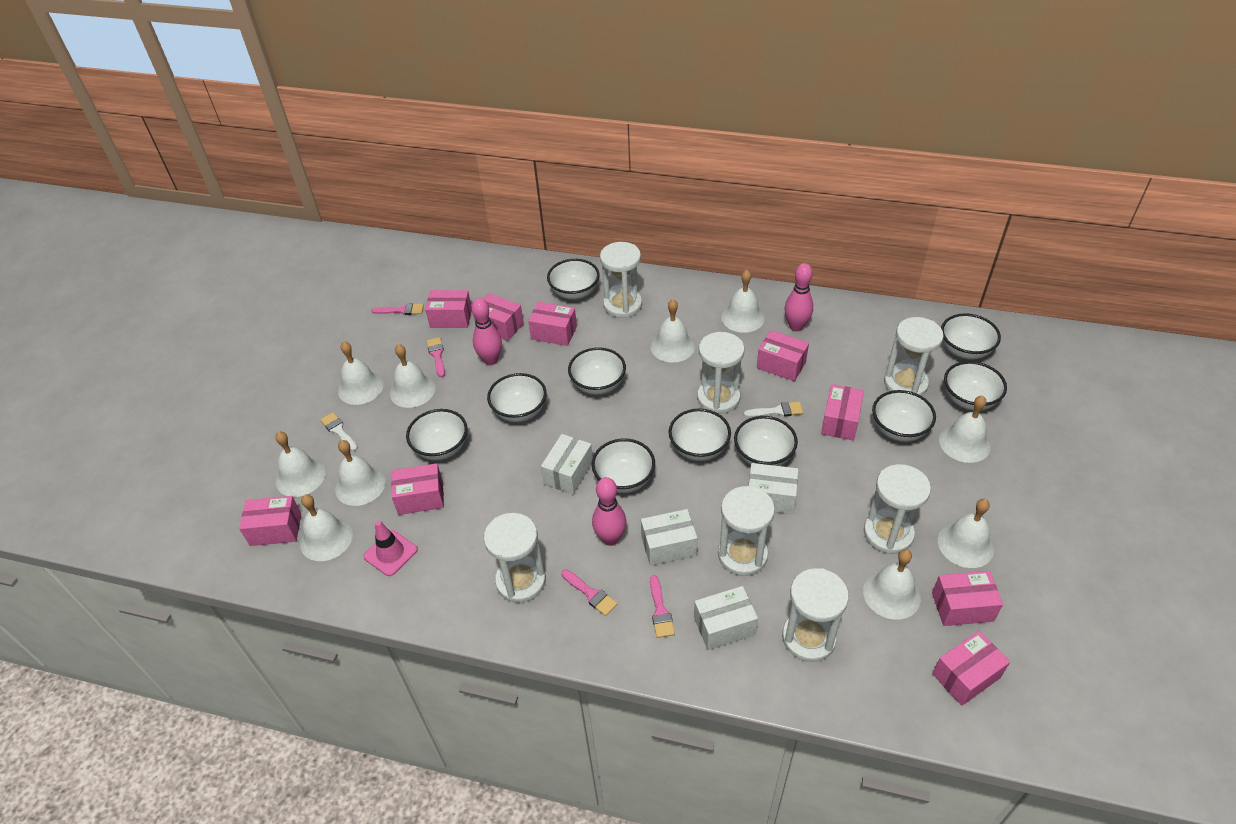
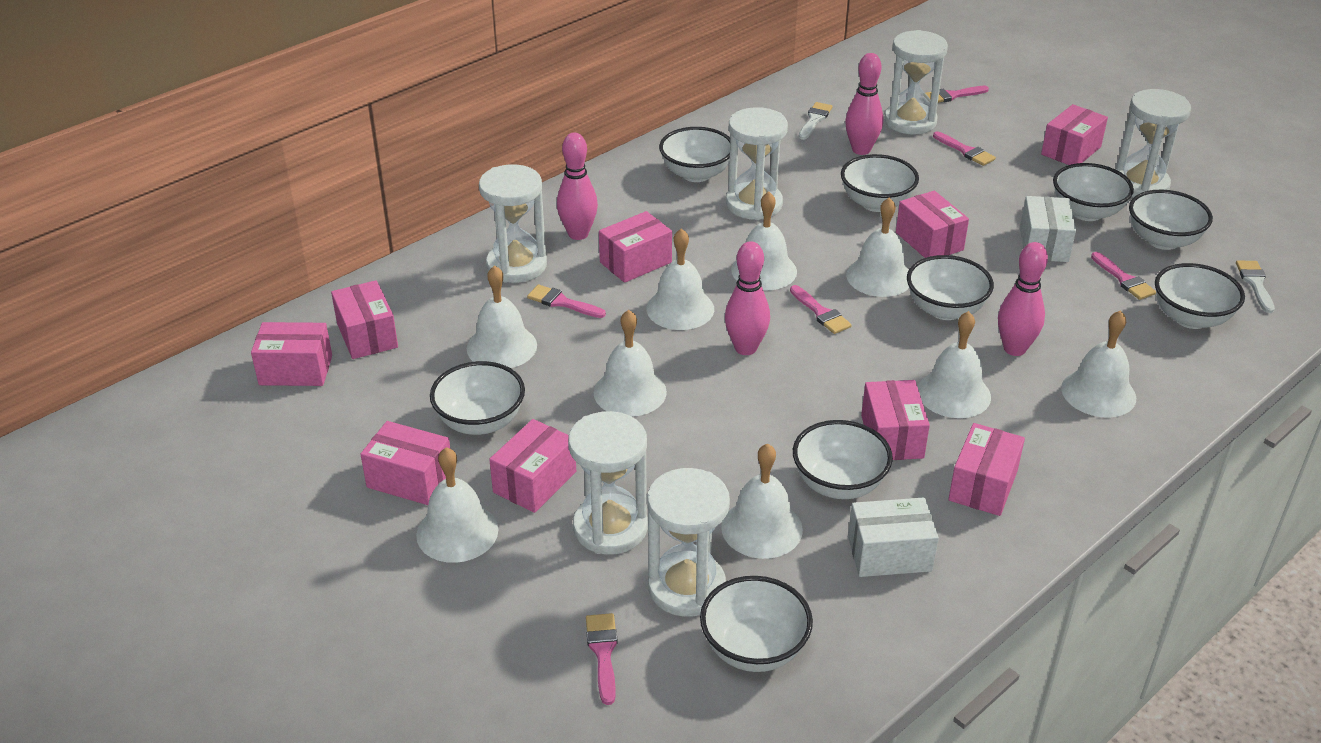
pink bowling pin: [471,298,502,365] [592,477,627,546] [784,263,813,331] = 3 -> [557,133,598,240] [725,241,770,355] [845,53,883,155] [998,242,1048,356] = 4
pink brush: [371,303,424,315] [427,337,445,377] [561,569,618,616] [650,575,675,638] = 4 -> [527,285,606,318] [586,613,618,705] [790,285,852,334] [926,86,989,103] [933,131,996,166] [1091,252,1156,300] = 6
pink traffic cone: [363,521,418,576] = 1 -> none = 0
white bell: [275,432,326,497] [300,494,353,561] [335,440,385,506] [338,341,384,405] [390,344,435,408] [651,299,695,363] [721,270,765,333] [863,549,921,620] [938,499,994,568] [939,396,991,463] = 10 -> [416,447,498,563] [467,265,537,368] [594,310,667,417] [647,228,714,330] [721,443,803,559] [731,191,797,291] [846,197,909,297] [918,311,991,418] [1061,310,1136,418] = 9
white bowl: [406,409,468,461] [487,373,547,422] [547,259,600,300] [568,347,626,395] [591,439,655,493] [669,408,731,461] [734,416,798,466] [872,390,936,442] [941,313,1001,360] [944,361,1007,411] = 10 -> [430,361,525,435] [659,127,730,182] [700,576,813,672] [793,420,893,499] [841,154,919,212] [907,255,994,320] [1053,163,1134,221] [1129,190,1213,250] [1155,263,1245,329] = 9
white box: [541,434,593,494] [641,509,697,566] [694,586,758,650] [748,463,798,514] = 4 -> [848,498,939,577] [1020,196,1076,262] = 2
white hourglass: [484,513,546,603] [600,242,642,318] [697,332,744,414] [718,486,775,576] [782,568,849,662] [864,464,931,554] [884,317,943,396] = 7 -> [479,164,547,283] [568,411,648,555] [647,468,730,617] [726,107,788,220] [884,30,948,135] [1116,89,1191,197] = 6

